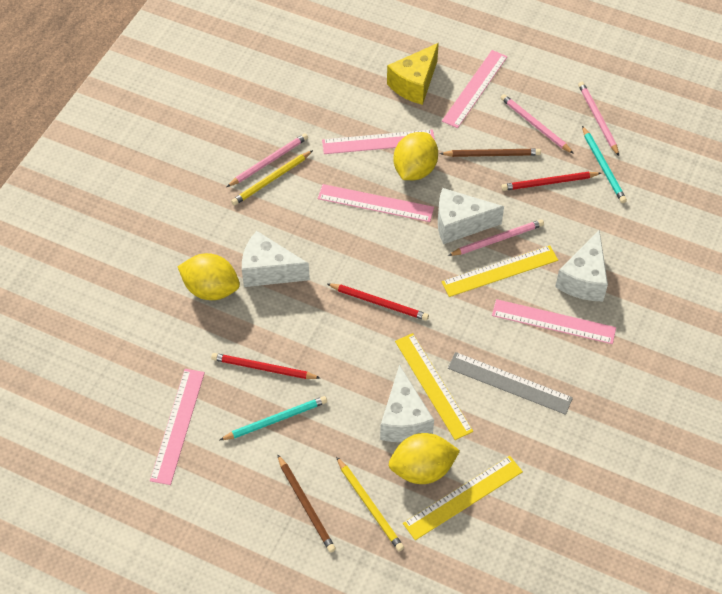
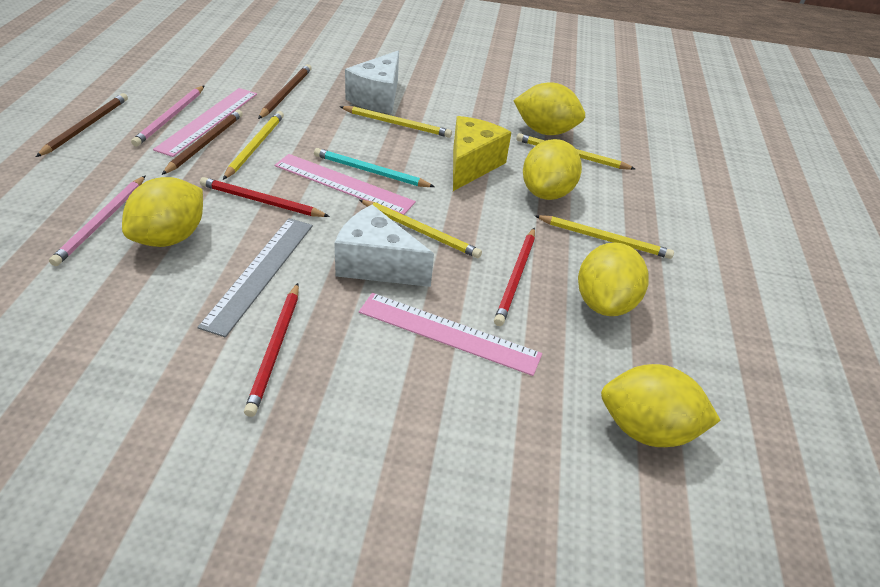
brown pencil: [277,454,336,553] [440,149,541,157] = 2 -> [36,93,128,157] [161,110,243,175] [258,64,312,119] = 3
pink pencil: [227,133,308,187] [448,219,544,256] [500,94,574,154] [578,82,619,156] = 4 -> [49,176,145,266] [131,85,205,146] = 2
pink ruler: [150,369,205,485] [318,184,434,222] [322,129,435,154] [442,50,507,128] [492,299,616,344] = 5 -> [153,88,257,157] [275,154,416,215] [359,293,542,376] = 3
turquoise pencil: [220,396,327,440] [582,126,627,203] = 2 -> [314,148,435,187] = 1
white cheese: [242,231,310,287] [380,365,434,442] [438,188,504,244] [555,230,608,301] = 4 -> [334,205,434,287] [345,51,399,114] = 2
yellow lemon: [177,253,240,300] [389,433,460,484] [394,132,438,180] = 3 -> [122,177,203,247] [513,82,585,135] [523,139,582,200] [578,242,648,316] [601,364,721,447] = 5
yellow pencil: [231,150,313,206] [336,457,404,551] = 2 -> [223,111,284,180] [340,106,452,138] [359,200,482,258] [516,133,635,170] [534,215,674,259] = 5
yellow ruler: [395,333,473,440] [403,456,523,540] [441,245,558,297] = 3 -> none = 0

